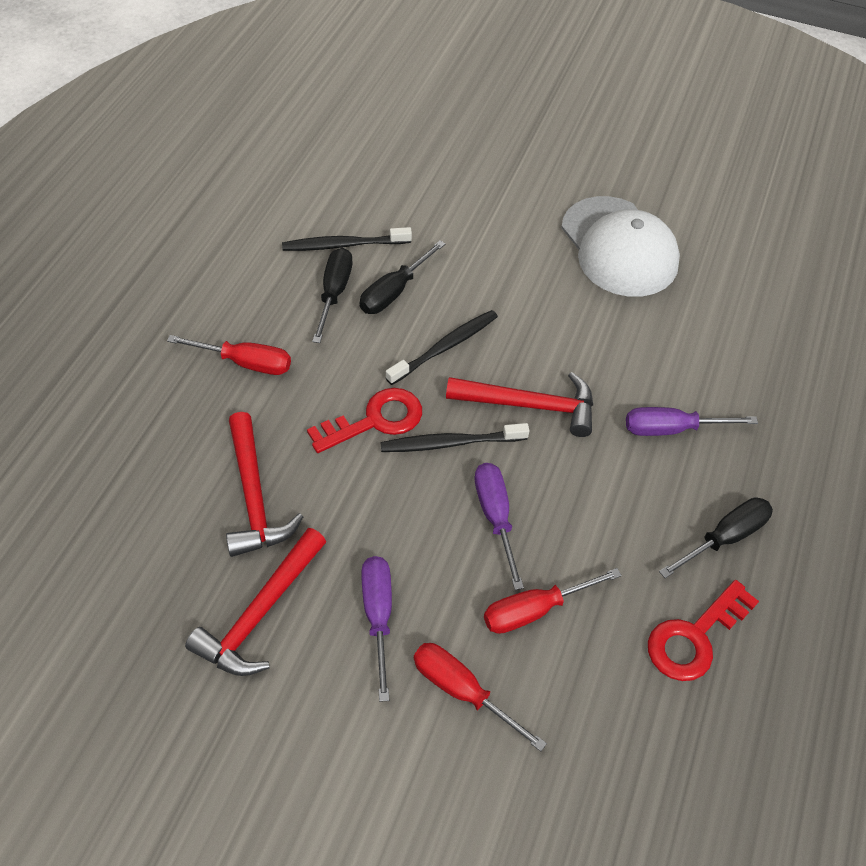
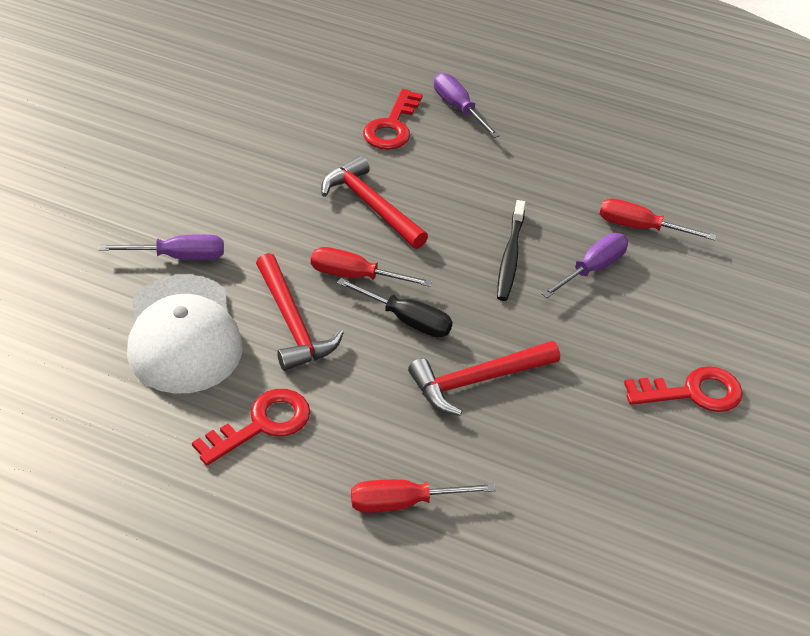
black screwdriver: [312,248,352,343] [360,241,445,314] [659,498,773,578] = 3 -> [337,278,453,338] = 1
black toothbrush: [282,227,412,251] [380,423,530,452] [386,310,498,385] = 3 -> [497,200,526,301] = 1
red key: [307,388,422,453] [648,580,759,681] = 2 -> [192,389,310,465] [363,89,423,150] [624,366,743,412] = 3

